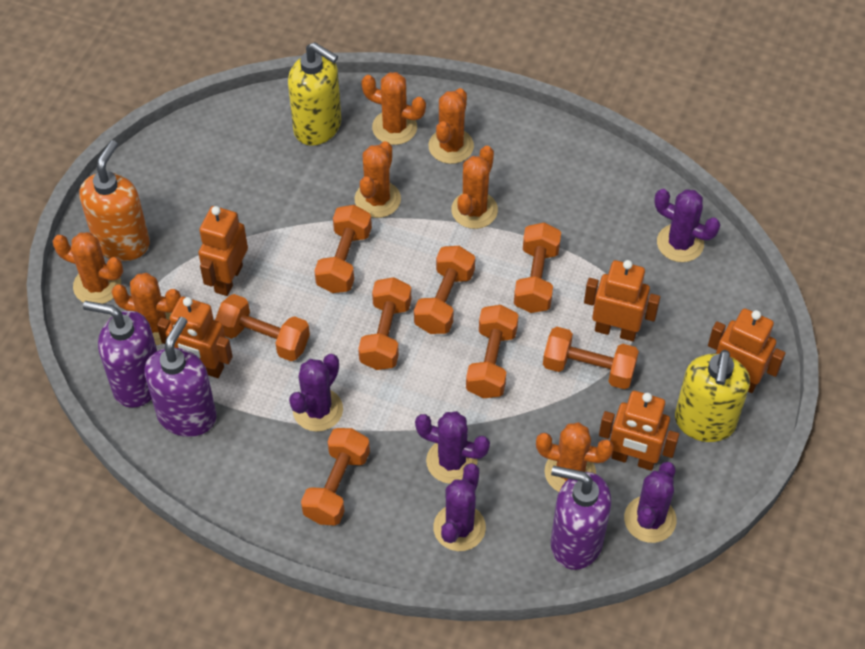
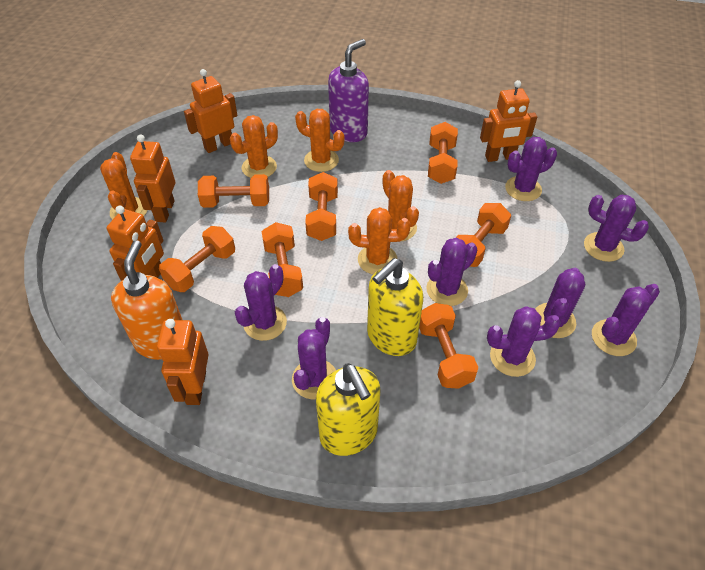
orange cactus: [53,232,123,304] [111,273,181,345] [355,141,401,218] [361,72,426,145] [428,88,474,164] [451,146,498,229] [536,422,614,492] = 7 -> [100,152,147,220] [230,115,278,178] [295,109,345,172] [348,207,411,274] [383,170,419,241] = 5
orange dumbbell: [215,294,310,361] [301,428,370,526] [314,205,372,293] [358,277,411,370] [414,246,475,334] [466,305,519,398] [514,223,561,313] [543,327,639,389] = 8 -> [159,226,235,292] [198,174,269,208] [262,222,303,297] [305,172,338,241] [419,303,479,389] [428,122,458,184] [456,203,511,267] = 7
purple cactus: [289,354,343,432] [415,411,490,484] [433,463,486,551] [624,462,677,543] [654,189,720,262] = 5 -> [235,264,287,341] [292,317,336,399] [426,238,477,306] [487,306,561,377] [505,137,557,201] [535,268,585,338] [584,195,649,262] [592,284,660,356] = 8
purple soap dispenser: [83,301,157,408] [144,317,217,437] [551,466,611,570] = 3 -> [328,39,369,142] = 1

